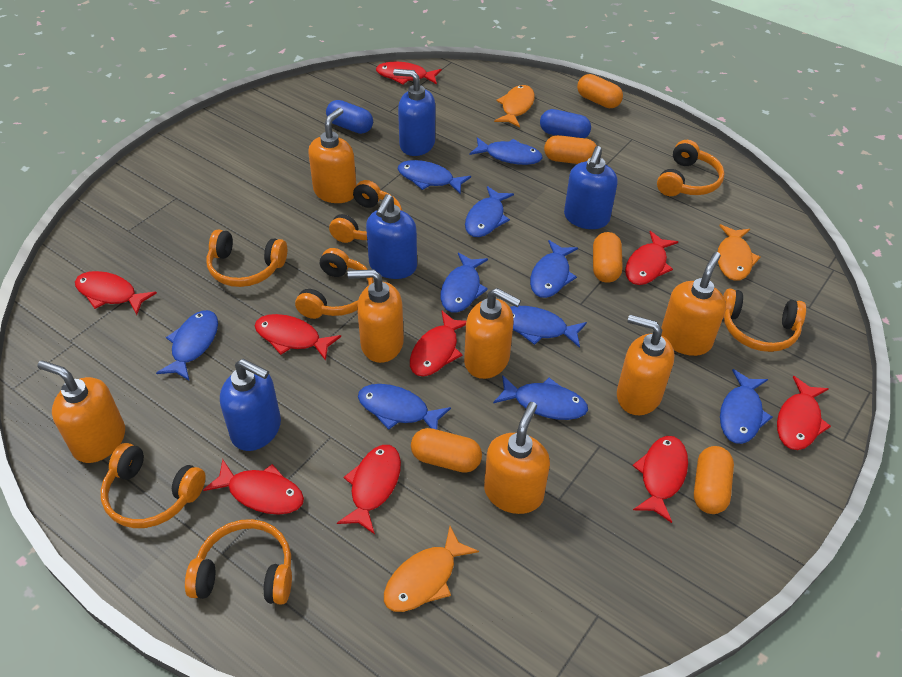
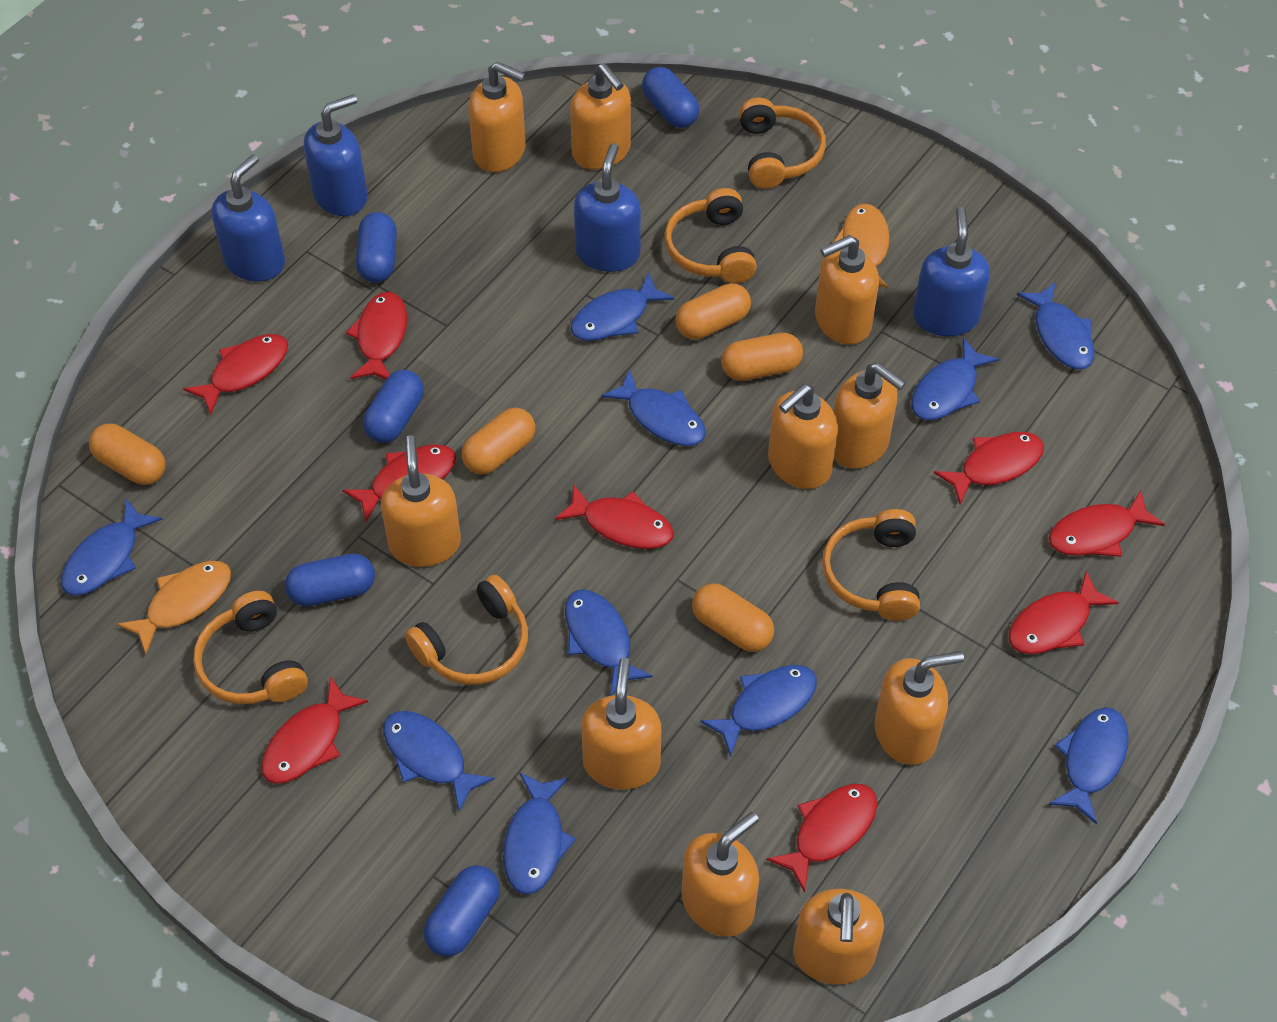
blue capsule: [326,100,373,134] [540,109,591,138] = 2 -> [285,553,375,606] [356,212,397,283] [363,370,424,443] [424,865,500,957] [642,67,699,128] = 5
orange fish: [384,526,479,612] [494,85,535,127] [718,224,760,281] = 3 -> [117,561,231,654] [832,204,890,288] = 2
orange headphones: [100,443,206,528] [185,519,292,605] [207,229,287,287] [295,248,374,319] [329,180,402,243] [657,140,725,196] [723,288,806,352] = 7 -> [193,591,308,704] [405,575,528,685] [665,188,757,283] [739,98,826,189] [822,509,920,621] = 5
orange soap dispenser: [38,360,125,463] [308,108,357,203] [347,269,404,363] [464,288,521,379] [484,402,550,514] [617,315,674,415] [661,252,726,356] = 7 -> [381,435,461,567] [468,62,526,172] [570,63,631,169] [581,658,661,790] [681,812,759,937] [768,384,838,489] [793,889,884,984] [815,235,879,344] [834,362,906,469] [874,651,964,765] = 10

